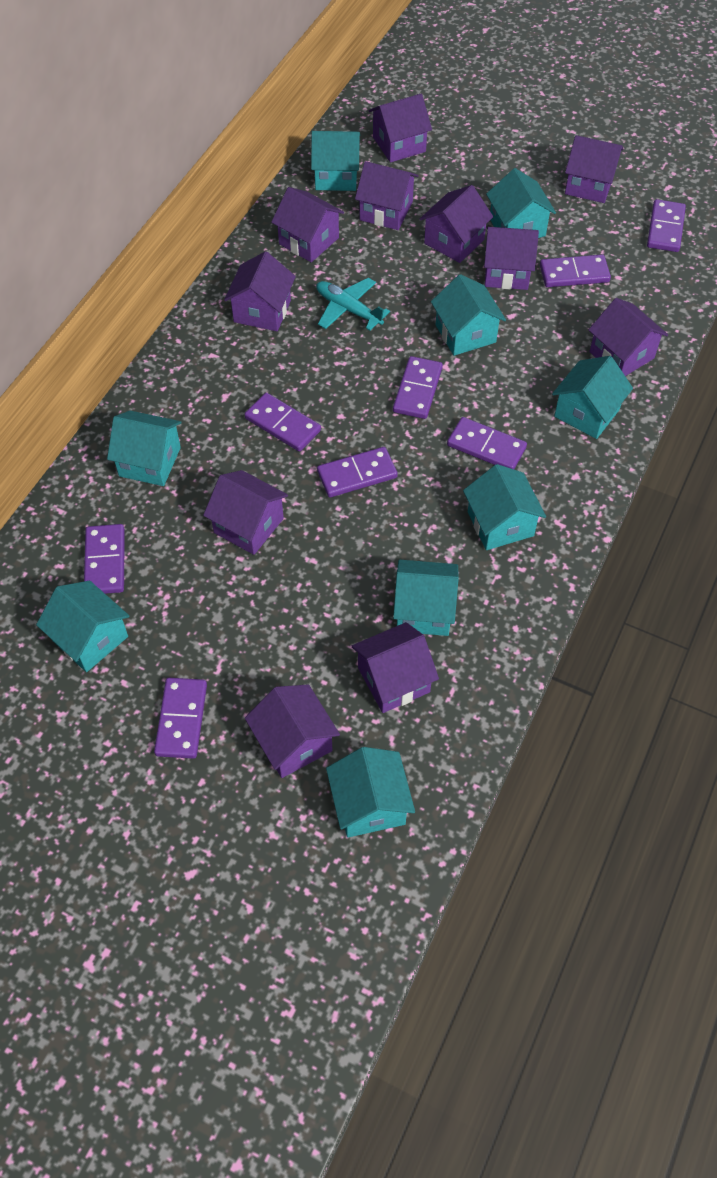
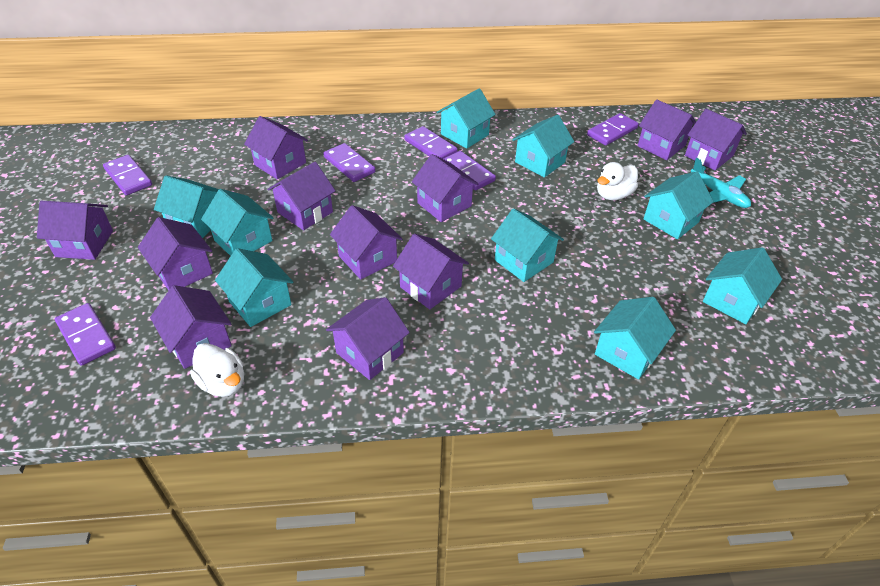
purple domino: [84,524,125,594] [154,678,207,759] [245,393,321,452] [317,447,398,497] [393,356,443,419] [447,417,527,469] [540,255,611,287] [647,199,686,252] = 8 -> [55,303,116,366] [103,155,152,195] [323,143,376,182] [404,126,458,159] [443,151,496,191] [587,113,639,146] = 6
white duck: none = 0 -> [190,343,244,397] [597,162,638,200] = 2

